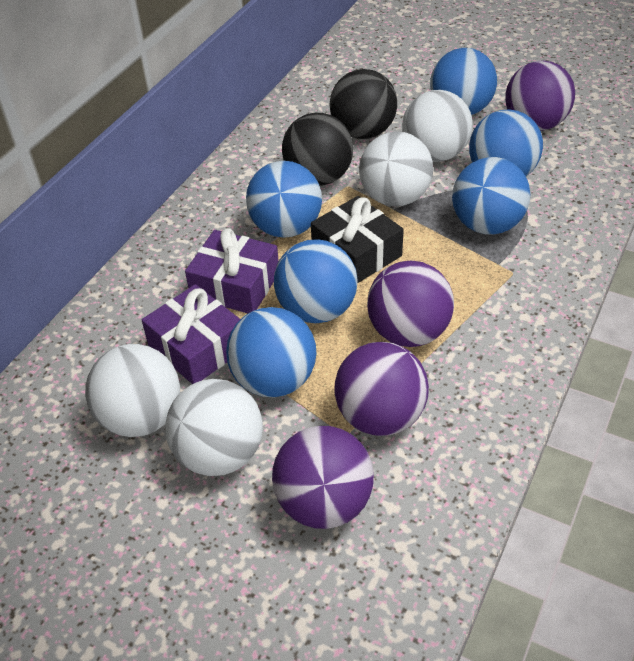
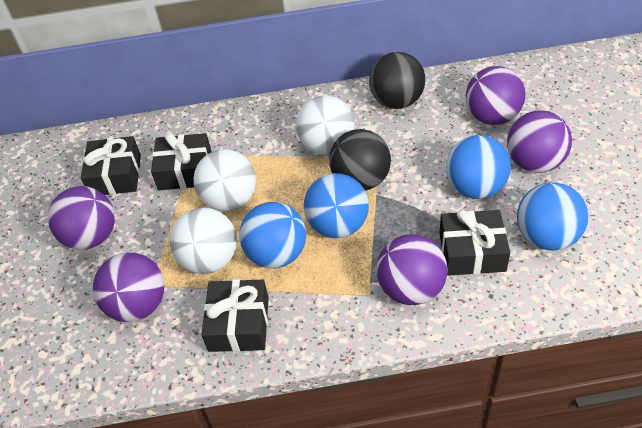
black gift: [311,196,404,283] = 1 -> [81,136,141,195] [151,132,212,190] [201,279,269,352] [439,209,510,276] = 4
blue ball: [226,307,317,397] [246,161,322,238] [274,239,358,323] [430,48,497,115] [452,157,530,235] [469,109,543,176] = 6 -> [239,202,306,269] [304,173,369,238] [446,135,511,199] [517,182,588,250] = 4
purple ball: [272,426,374,529] [335,341,429,436] [367,261,454,347] [505,61,575,131] = 4 -> [48,186,115,250] [93,252,164,322] [376,234,448,305] [466,66,525,125] [507,110,572,173] = 5
purple gift: [142,284,241,384] [185,228,279,313] = 2 -> none = 0
white ball: [85,344,180,437] [165,379,263,476] [359,131,433,207] [402,90,473,162] = 4 -> [170,207,237,274] [193,149,256,211] [296,95,355,155] = 3

